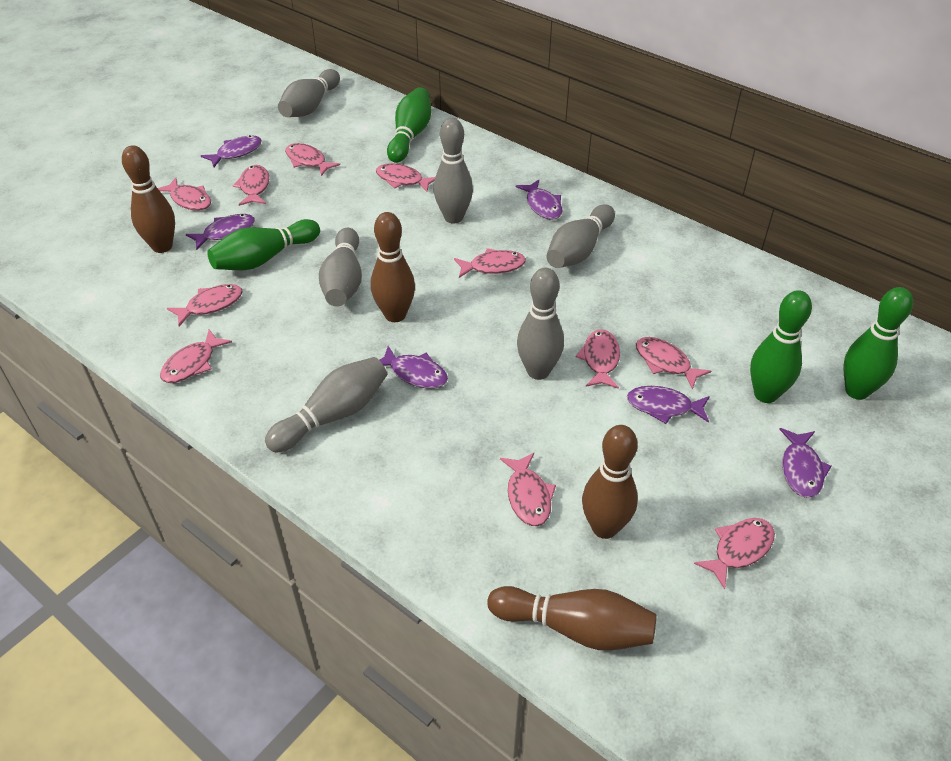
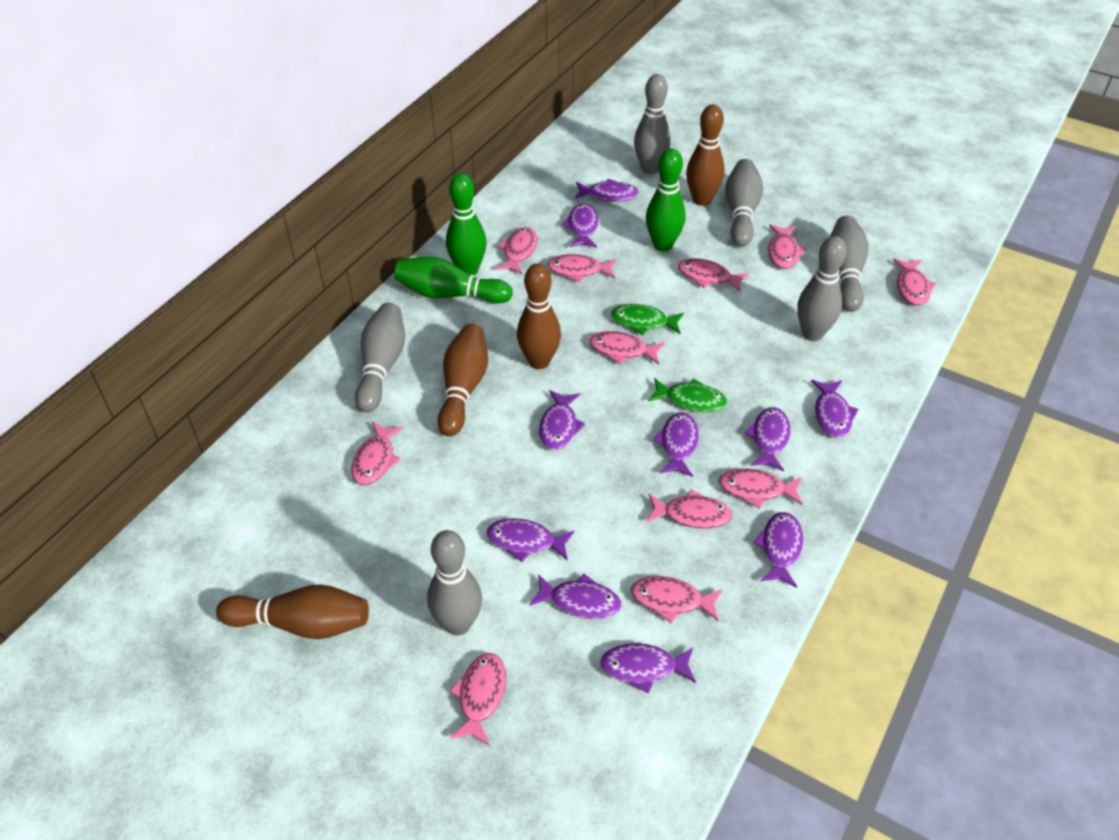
green bowling pin: [207,219,320,270] [387,87,431,163] [750,290,812,403] [843,287,913,400] = 4 -> [394,256,513,304] [446,173,487,276] [646,148,686,251] = 3
green fish: none = 0 -> [611,304,684,335] [648,378,727,412] = 2
purple fish: [186,214,255,250] [201,135,262,167] [380,346,448,388] [516,180,563,220] [627,386,710,424] [779,428,832,498] = 6 -> [487,518,574,562] [529,574,622,619] [539,390,585,450] [561,203,599,248] [574,179,639,202] [600,643,696,694] [653,412,699,477] [744,407,790,472] [753,512,803,588] [811,380,858,438] = 10

